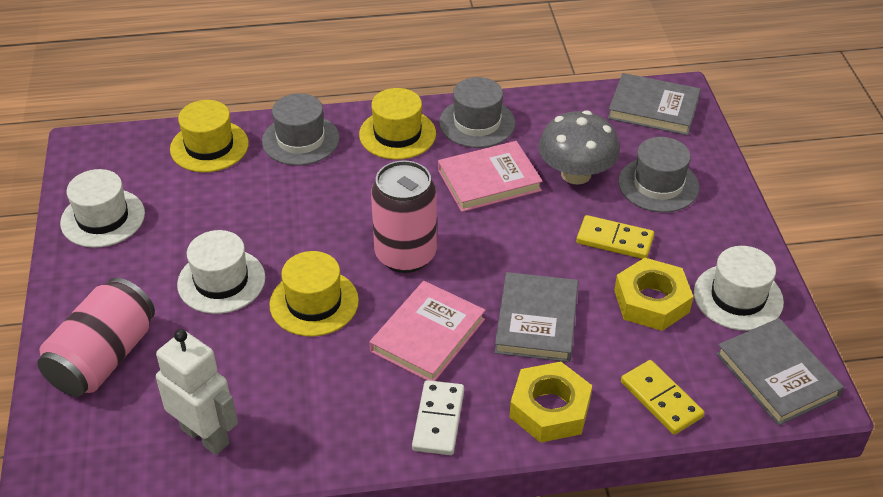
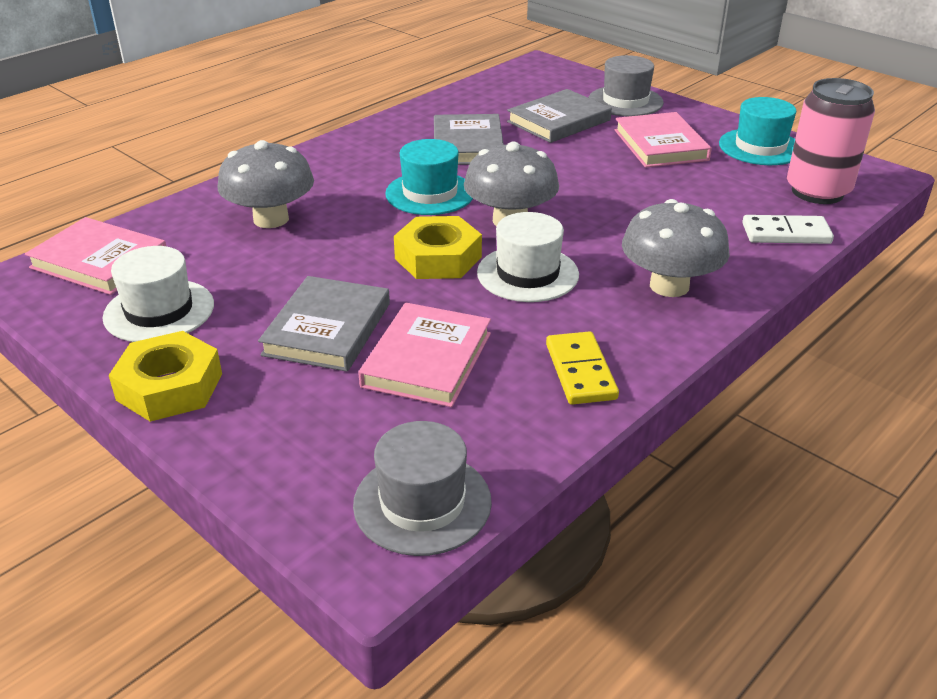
grey hat: [262,93,340,165] [439,77,515,148] [618,137,699,212] = 3 -> [353,421,492,556] [588,55,664,116] = 2
grey mushroom: [538,110,620,185] = 1 -> [217,140,314,228] [464,141,559,226] [622,199,730,297] = 3
pink book: [369,281,485,381] [438,141,543,212] = 2 -> [25,217,166,295] [358,303,491,407] [615,112,712,168] = 3
pink can: [37,278,155,397] [371,161,437,273] = 2 -> [787,78,875,204] = 1
turquoise hat: none = 0 -> [385,139,473,215] [719,97,797,165] = 2
white hat: [60,169,145,248] [177,230,265,314] [694,246,784,331] = 3 -> [103,246,214,342] [477,212,579,302] = 2
white robot: [156,329,238,455] = 1 -> none = 0
yellow domino: [576,215,654,259] [621,360,704,435] = 2 -> [546,331,619,405] = 1
yellow hat: [170,100,249,172] [269,251,359,337] [359,88,436,160] = 3 -> none = 0

